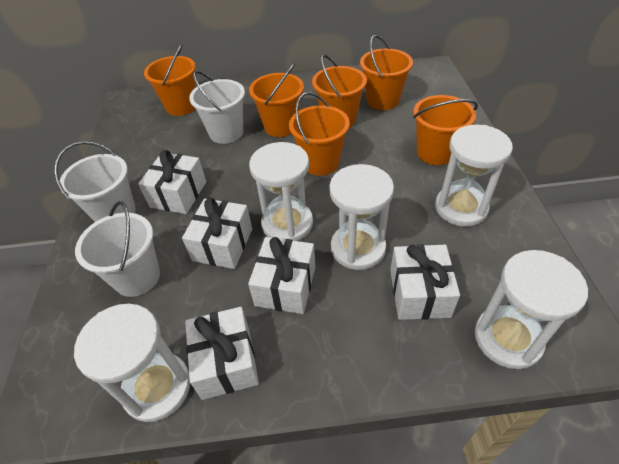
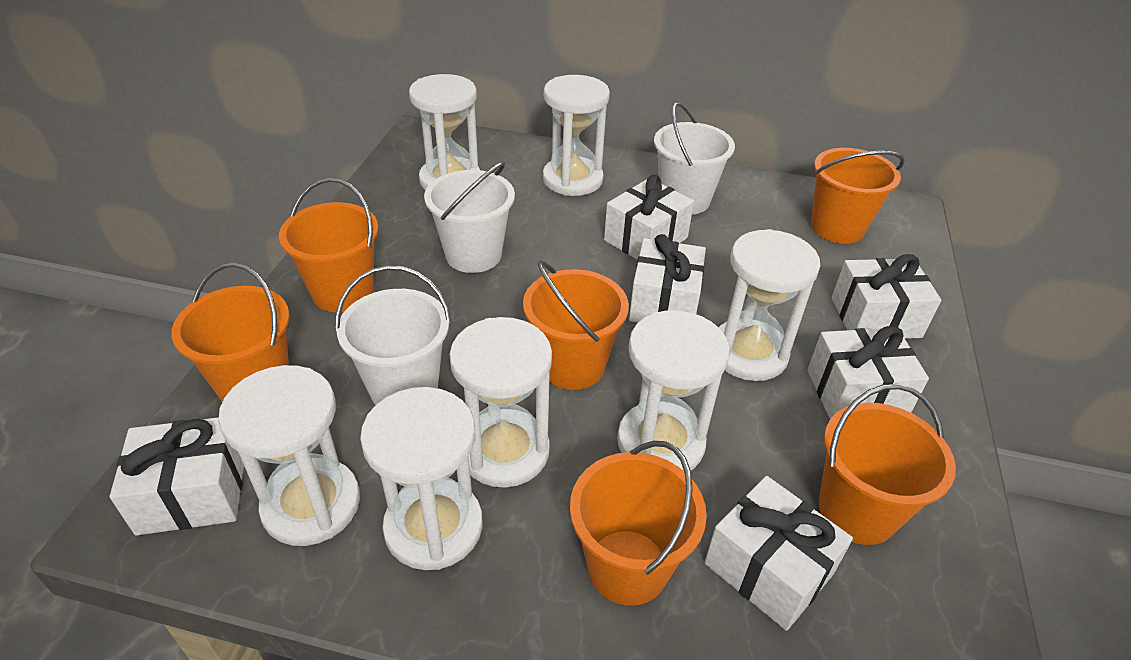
white gift: [138,150,206,214] [182,198,252,269] [185,307,259,400] [248,237,315,314] [390,245,460,320] = 5 -> [110,417,244,536] [604,175,694,260] [629,234,706,323] [704,476,853,631] [807,326,929,419] [832,254,941,339] = 6
white hourglass: [74,304,190,422] [249,142,313,241] [329,164,394,270] [435,125,513,227] [475,250,588,369] = 5 -> [218,365,360,546] [360,387,483,570] [409,74,480,190] [449,317,552,488] [543,75,610,196] [617,310,730,471] [718,229,820,381] = 7

